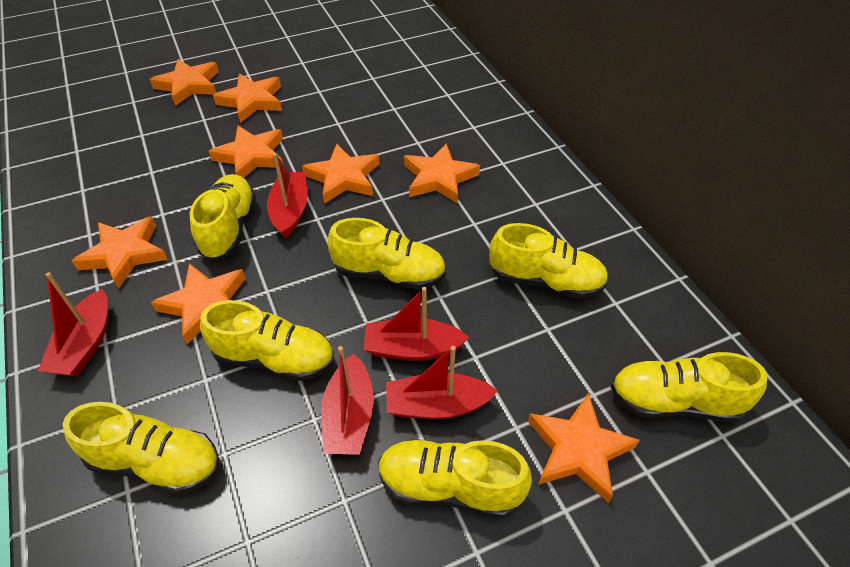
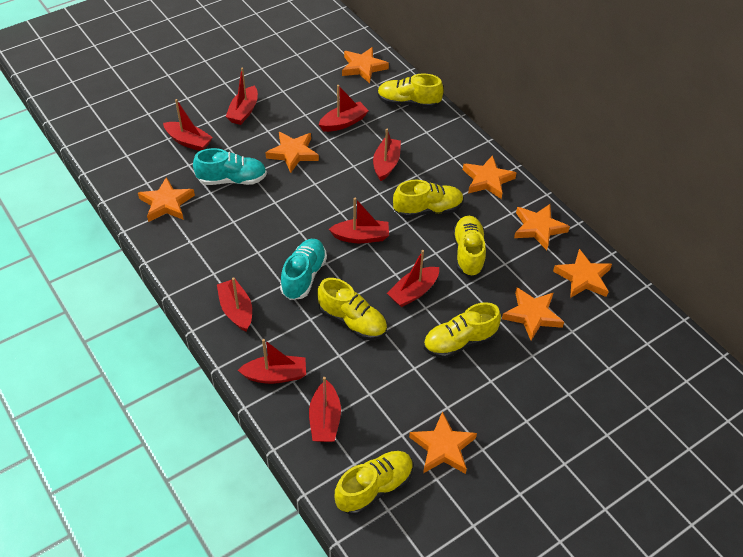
red boat: [38,272,108,377] [267,153,308,239] [321,346,374,455] [364,287,469,361] [386,346,498,419] = 5 -> [163,99,213,151] [217,277,252,332] [226,67,258,125] [238,339,306,384] [309,377,341,442] [318,85,369,132] [329,198,389,243] [373,129,401,181] [387,250,439,307] = 9
turquoise shoe: none = 0 -> [193,148,267,185] [280,239,327,300] = 2
yellow shoe: [63,402,220,495] [190,174,256,260] [200,300,334,381] [328,218,446,290] [378,440,532,518] [489,223,608,299] [611,352,767,422] = 7 -> [317,278,387,340] [335,451,413,515] [377,73,444,108] [393,180,464,218] [423,302,501,359] [453,216,486,277] = 6

